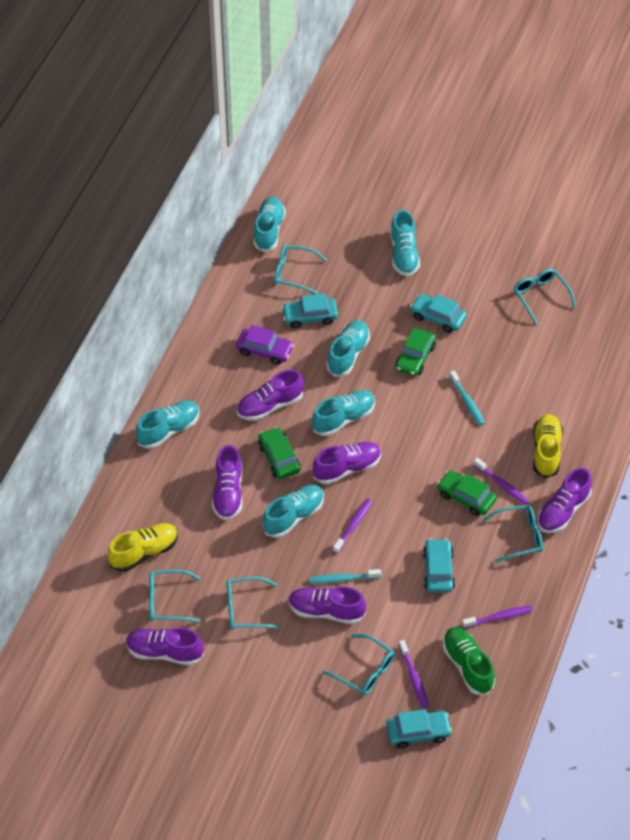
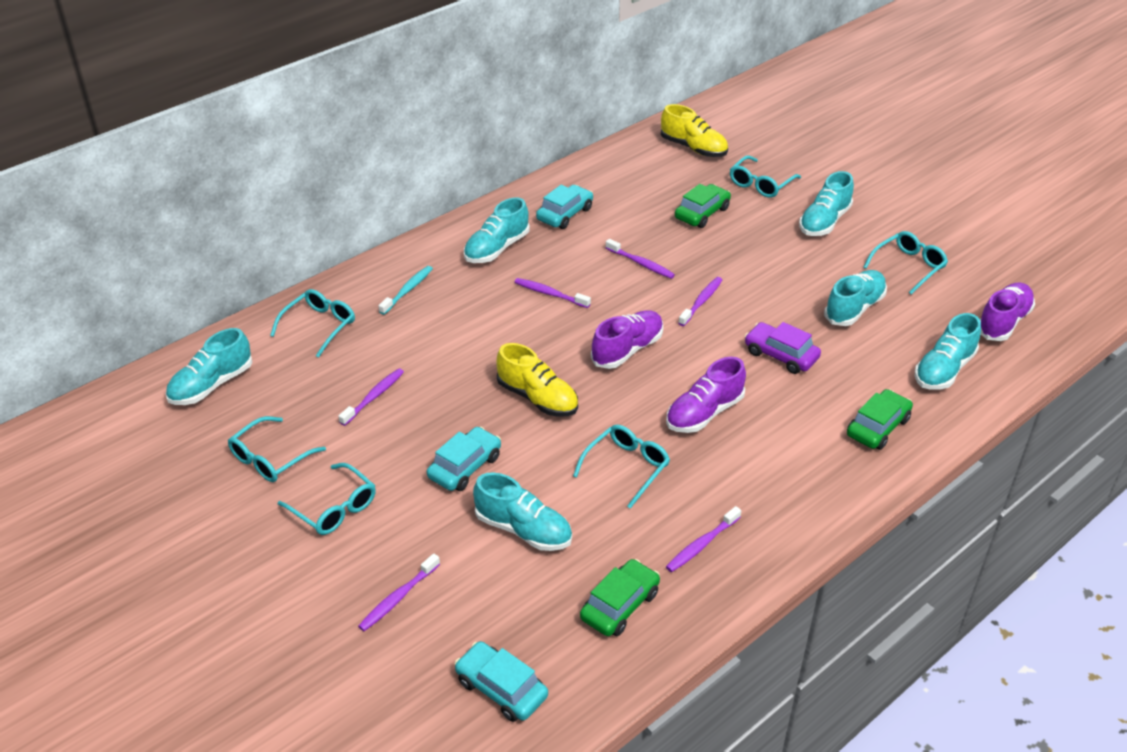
green shoe: [443,627,495,695] = 1 -> none = 0
purple shoe: [126,628,204,666] [212,445,243,520] [237,370,304,421] [288,586,366,624] [313,442,381,484] [537,468,592,533] = 6 -> [591,310,663,369] [666,357,746,433] [980,283,1035,341] = 3
purple toothbrush: [333,499,372,554] [399,640,429,708] [462,606,533,628] [473,458,529,505] = 4 -> [338,368,404,426] [358,553,440,631] [514,278,591,308] [606,239,675,279] [666,506,741,572] [678,277,722,326] = 6
turquoise car: [281,293,338,329] [386,709,452,749] [410,294,467,333] [423,538,455,593] = 4 -> [427,427,501,491] [455,641,548,722] [536,185,593,229] = 3
turquoise toothbrush: [309,569,381,583] [449,371,485,426] = 2 -> [378,266,433,315] = 1

